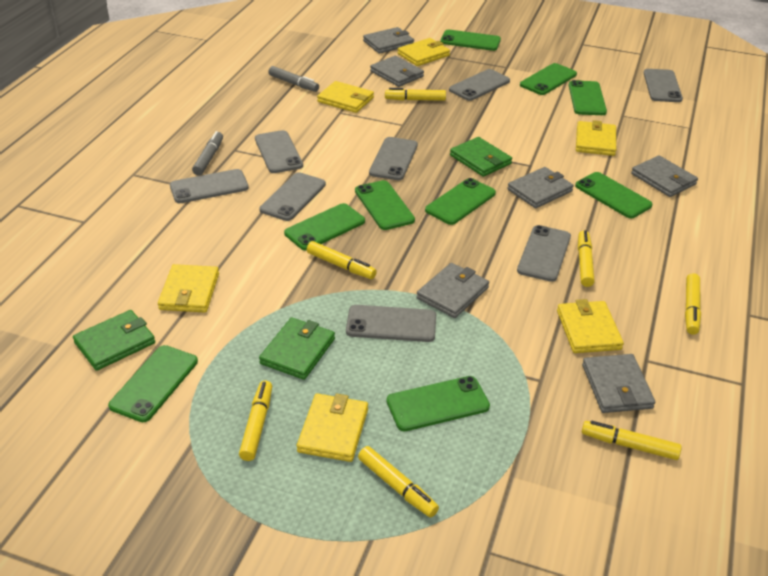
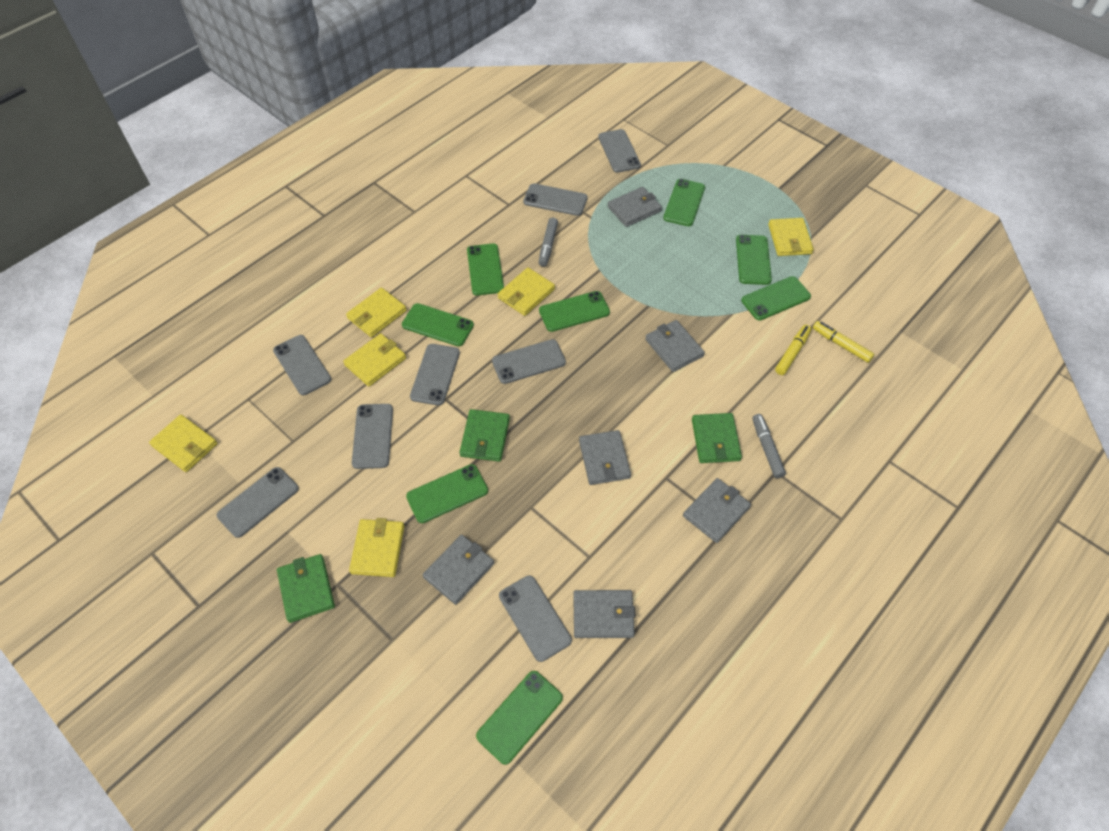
green phone: [108,345,198,422] [284,203,365,251] [355,180,415,230] [386,376,490,431] [425,178,496,225] [440,30,501,51] [520,63,577,95] [569,80,607,115] [575,172,653,218] = 9 -> [402,303,474,346] [406,464,488,523] [467,243,504,296] [476,671,563,765] [539,291,610,332] [663,179,705,226] [736,235,772,285] [741,276,811,321] = 8
yellow marker: [239,381,272,461] [307,241,377,279] [358,446,439,518] [385,88,446,101] [578,230,595,287] [582,421,682,460] [685,273,701,335] = 7 -> [775,325,811,375] [813,321,874,363] = 2

